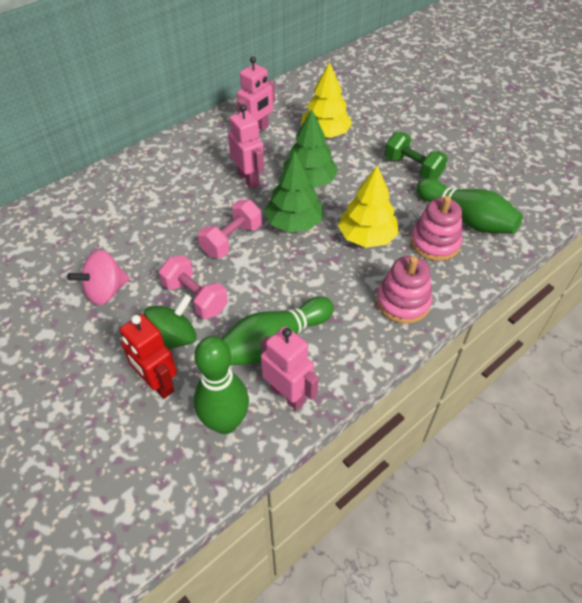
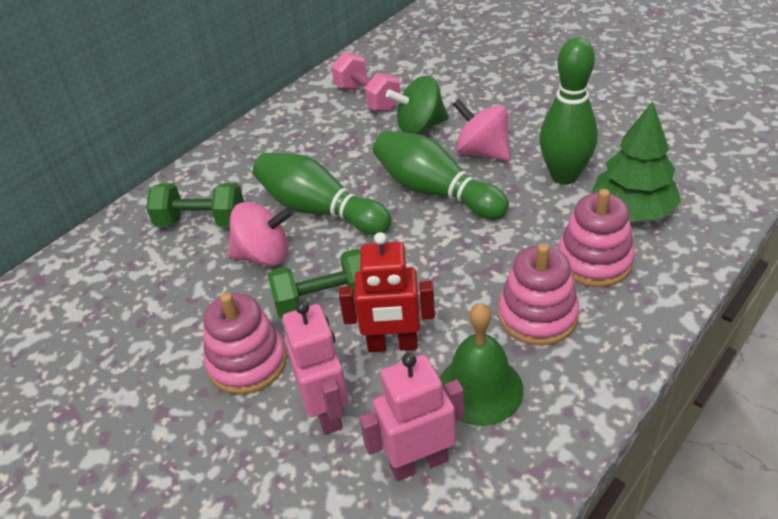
green bell: none = 0 -> [440,302,523,426] = 1
green dumbbell: [385,132,448,180] = 1 -> [146,183,244,227] [268,249,360,319] = 2
green tree: [264,151,323,232] [283,109,338,188] = 2 -> [591,101,681,221] = 1
pink dumbbell: [159,255,228,319] [198,200,262,258] = 2 -> [331,52,400,112] = 1
pink robot: [228,104,264,189] [237,57,275,131] [261,326,319,411] = 3 -> [282,301,349,435] [359,353,464,481] = 2
pink spinning top: [67,250,130,305] = 1 -> [228,202,293,266] [453,99,510,161] = 2
pink stacking toy: [376,256,432,324] [410,196,462,261] = 2 -> [203,293,287,395] [498,243,579,346] [558,189,635,287] = 3
yellow tree: [301,62,352,138] [338,165,399,248] = 2 -> none = 0

